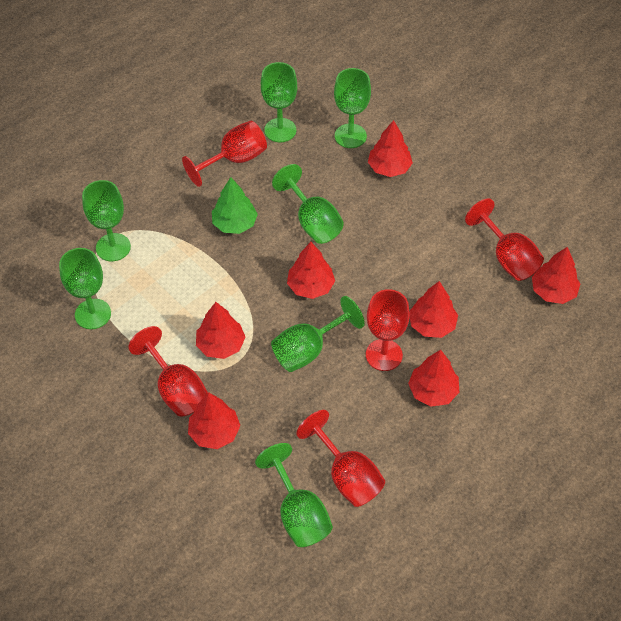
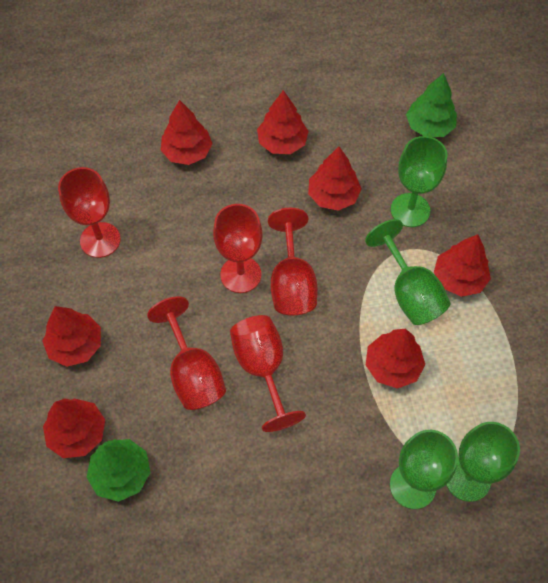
green goblet: [59,248,111,329] [82,180,131,261] [255,443,333,547] [261,62,297,142] [271,296,365,372] [272,164,344,244] [334,68,371,148] = 7 -> [365,219,450,325] [390,430,458,509] [391,136,447,227] [446,422,520,502] = 4
green tree: [212,177,258,234] = 1 -> [86,439,150,502] [406,73,457,137] = 2

